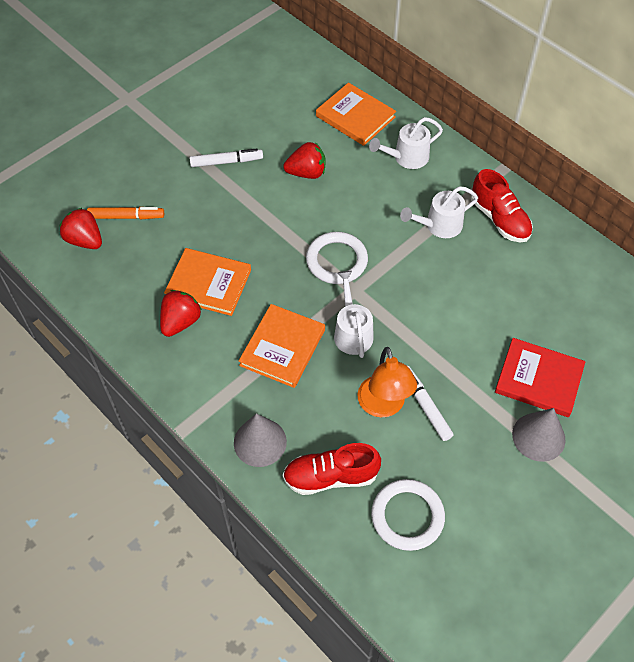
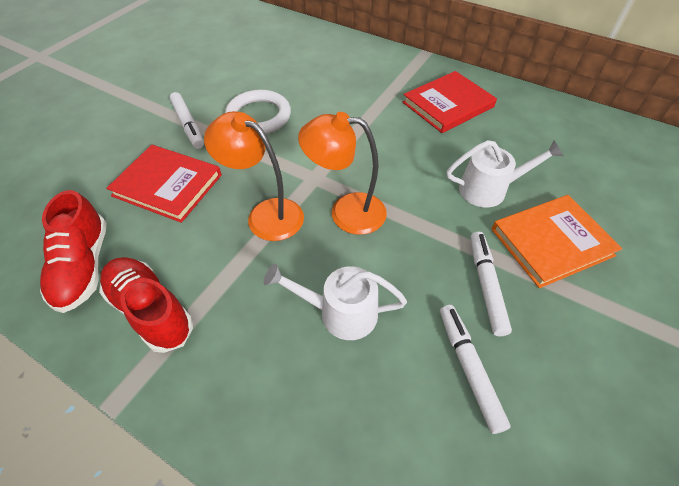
grey cone: [234,413,287,467] [512,408,566,462] = 2 -> none = 0
orange book: [164,248,251,316] [239,304,325,388] [316,82,396,146] = 3 -> [491,195,622,288] = 1
orange lamp: [357,347,417,417] = 1 -> [204,111,304,241] [298,112,387,235] = 2
orange marker: [87,207,164,219] = 1 -> none = 0
red book: [495,338,585,417] = 1 -> [106,145,222,223] [403,71,497,133] = 2
red strawberry: [60,208,102,249] [160,290,202,337] [283,142,326,179] = 3 -> none = 0
white marker: [190,148,263,167] [408,366,453,441] = 2 -> [169,92,204,149] [440,305,511,434] [470,232,512,336] = 3
white ring: [306,232,368,284] [371,479,445,551] = 2 -> [225,90,291,134] = 1
white watering can: [334,271,374,358] [369,117,443,169] [400,186,478,238] = 3 -> [263,263,407,340] [447,140,563,207] = 2

